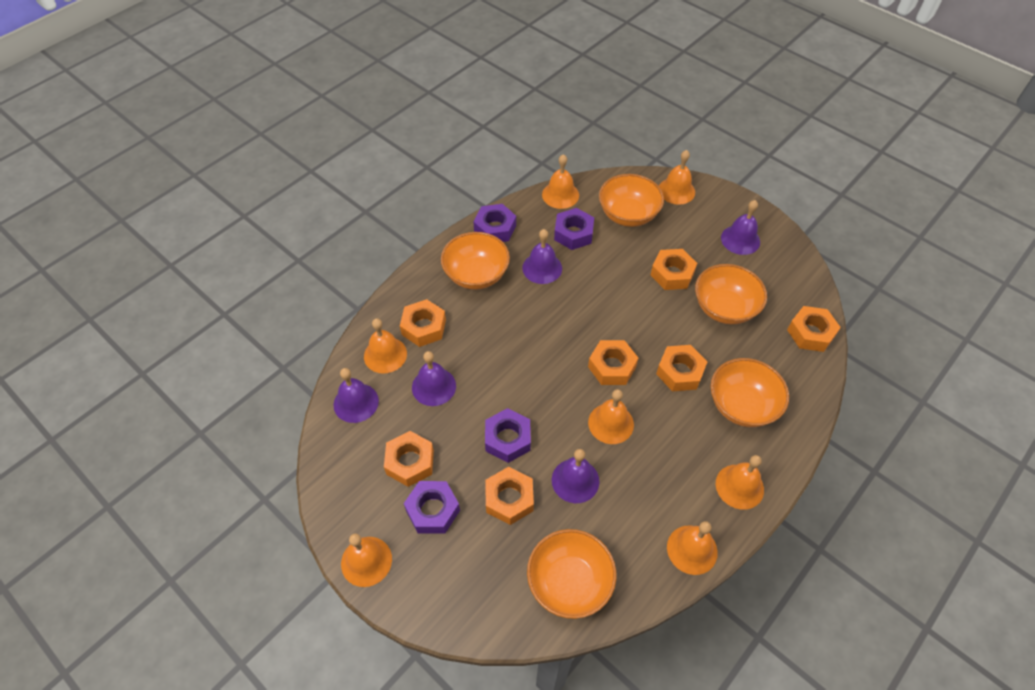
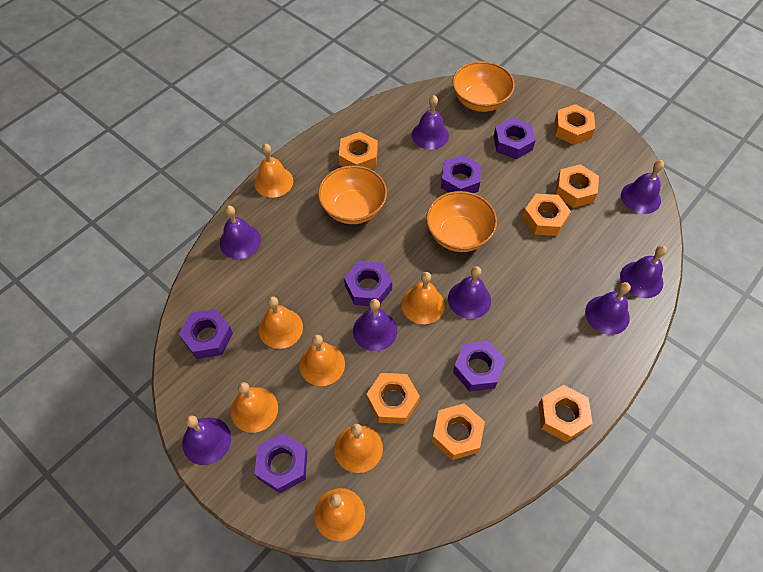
orange bowl: [441,232,510,290] [527,529,616,619] [599,174,664,227] [695,264,767,324] [710,358,789,427] = 5 -> [318,166,387,224] [426,191,497,252] [452,61,515,112] = 3
purple bell: [334,368,379,423] [412,351,456,406] [522,229,562,284] [552,449,599,503] [721,200,760,255] = 5 -> [182,415,231,465] [220,206,261,259] [353,299,397,351] [412,95,449,150] [448,266,491,319] [585,282,631,335] [620,245,667,298] [621,160,664,214] = 8
purple nut: [404,481,460,534] [473,204,516,242] [485,408,531,463] [554,208,594,250] = 4 -> [179,309,233,359] [254,433,307,493] [344,261,392,306] [441,155,481,193] [453,341,506,392] [493,118,536,159] = 6

